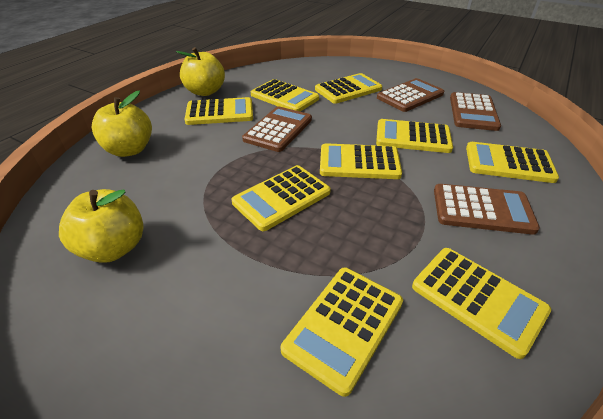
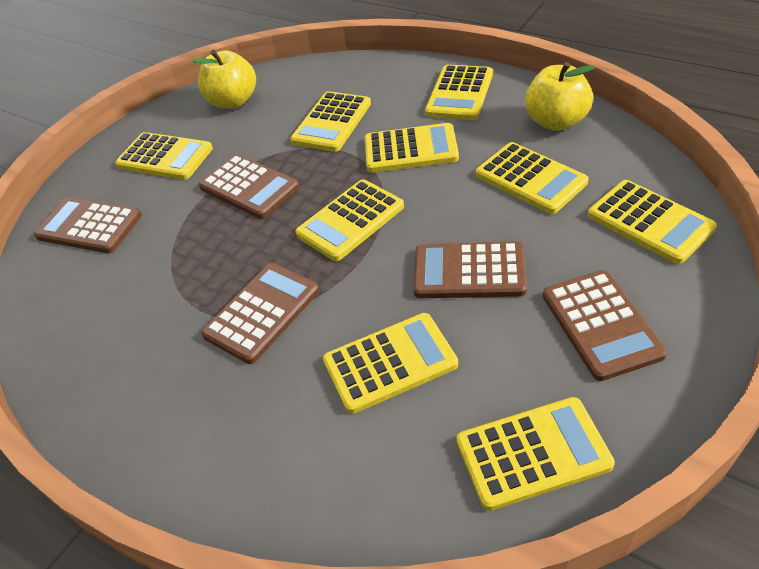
brown calculator: [242,106,312,152] [377,78,444,112] [434,184,540,235] [450,92,501,131] = 4 -> [34,198,142,253] [199,154,300,219] [201,263,320,364] [413,241,527,298] [543,270,667,381] = 5
yellow apple: [59,189,143,263] [92,91,152,157] [176,47,225,96] = 3 -> [192,50,256,109] [525,62,595,131] = 2

